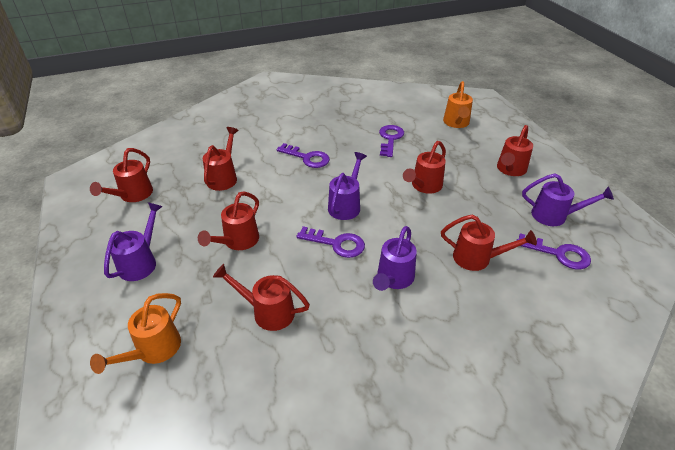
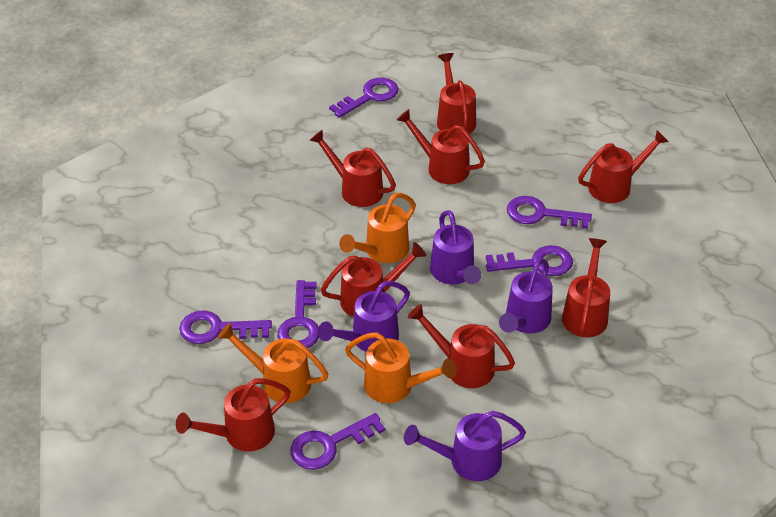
orange watering can: [90,293,181,374] [443,81,473,128] = 2 -> [218,323,328,403] [339,193,416,263] [345,332,456,403] = 3
purple key: [276,143,330,168] [296,226,365,258] [379,125,404,157] [516,233,591,270] = 4 -> [179,311,272,344] [277,280,319,348] [290,413,385,470] [329,78,399,118] [486,245,573,276] [507,196,592,229] = 6
red watering can: [90,148,153,202] [198,191,259,250] [203,127,239,191] [213,264,310,331] [403,141,446,194] [441,215,537,271] [497,125,533,176] = 7 -> [176,378,291,451] [309,130,396,207] [321,242,426,317] [396,109,485,184] [408,304,515,388] [437,53,476,134] [562,238,610,337] [578,130,669,203] = 8

